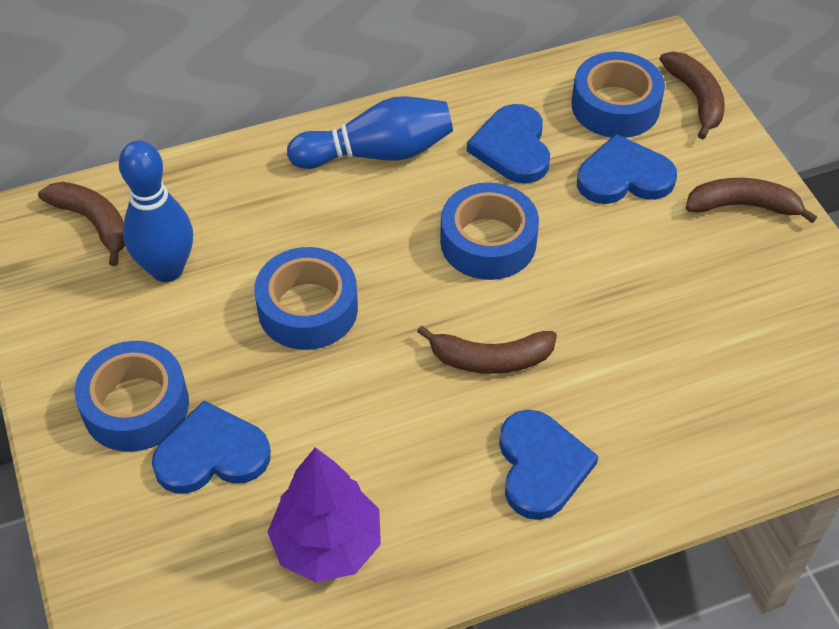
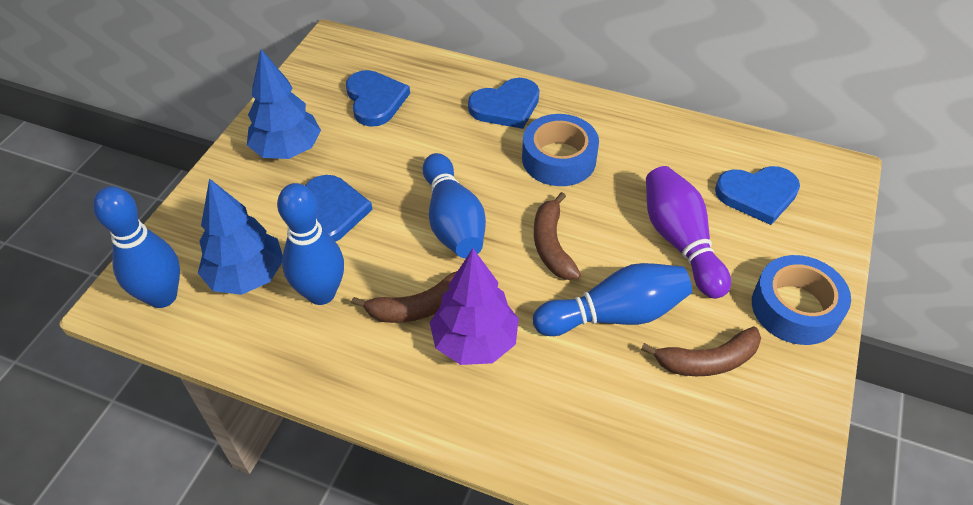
blue bowling pin: [119,140,193,282] [287,96,453,169] = 2 -> [93,186,180,308] [277,183,344,305] [423,153,486,258] [533,263,692,336] = 4
blue tape: [75,341,189,452] [254,247,358,350] [440,182,539,280] [572,52,665,138] = 4 -> [522,114,599,186] [752,255,851,345] = 2
blue tree: none = 0 -> [198,178,283,295] [247,49,321,159] = 2
brown banana: [38,182,125,266] [417,326,557,374] [660,52,725,139] [685,178,817,223] = 4 -> [351,271,457,323] [534,192,581,280] [641,326,761,376] = 3
purple bowling pin: none = 0 -> [646,166,731,299] = 1

